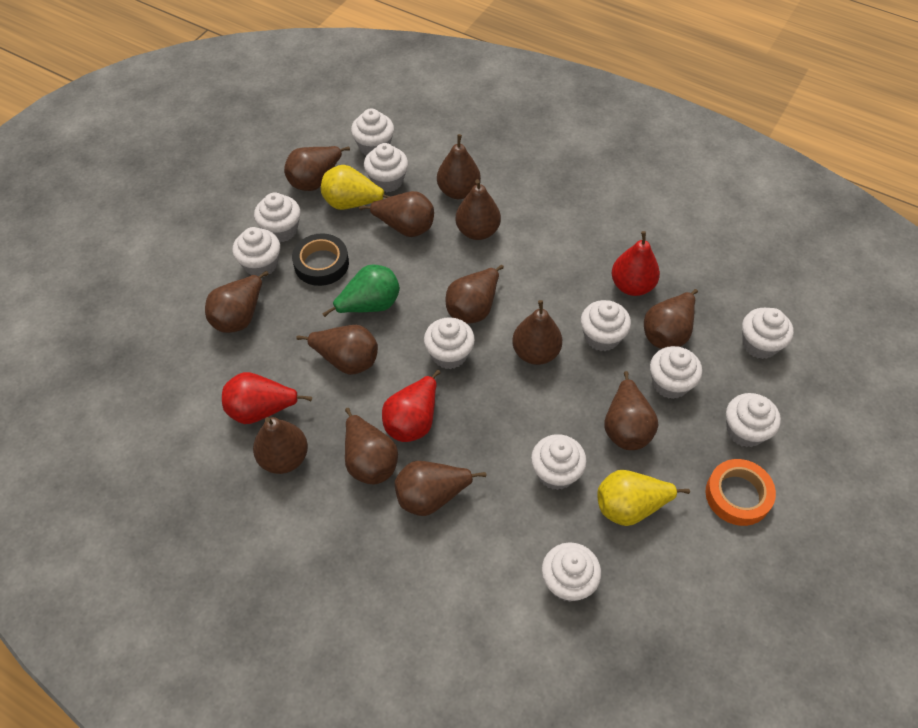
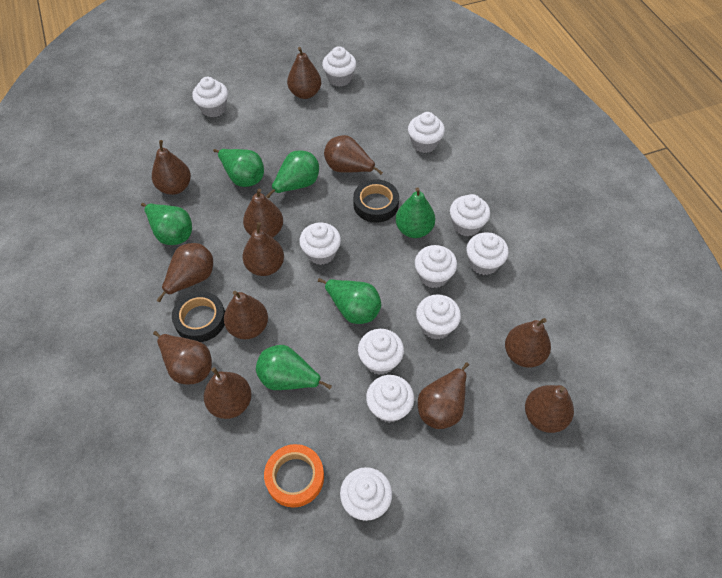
black tape: [292,233,349,286] = 1 -> [172,291,225,342] [353,179,399,223] = 2
brown pear: [205,271,268,333] [253,417,308,474] [284,146,350,191] [296,325,378,375] [345,408,398,485] [359,191,434,237] [395,461,486,516] [437,134,481,199] [445,265,504,323] [455,179,501,240] [512,300,562,365] [604,371,658,450] [644,289,698,349] = 13 -> [152,140,191,195] [153,331,212,385] [157,243,213,302] [204,367,252,419] [224,291,268,339] [243,189,283,238] [243,222,284,276] [287,47,321,99] [324,135,383,175] [418,362,469,429] [505,318,551,368] [525,385,574,433] = 12
green pear: [322,265,400,317] = 1 -> [141,203,192,245] [213,149,264,187] [256,345,332,390] [266,151,319,199] [318,278,381,324] [396,188,435,238] = 6
red pear: [222,372,312,424] [382,370,440,442] [612,231,660,296] = 3 -> none = 0
yellow pear: [321,165,390,210] [597,470,690,526] = 2 -> none = 0

